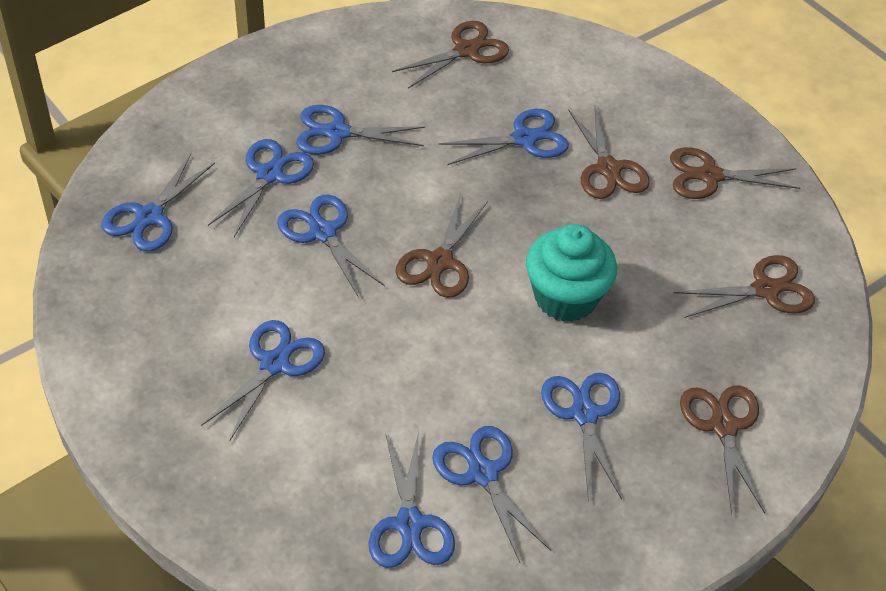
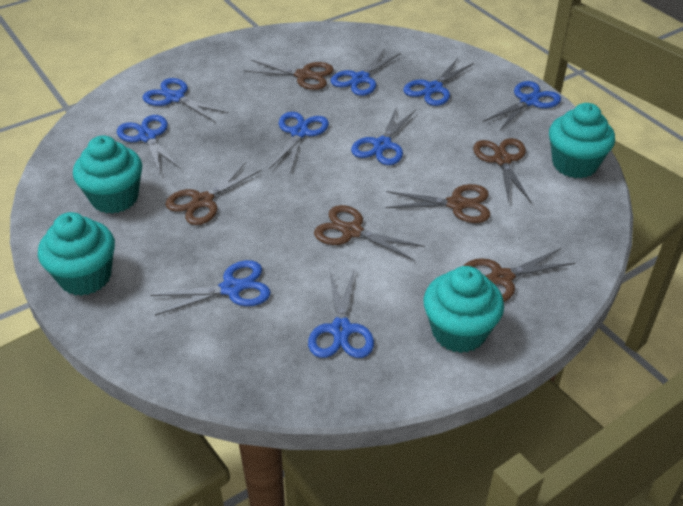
turquoise cupcake: [526,224,617,322] = 1 -> [38,212,115,296] [73,135,142,214] [423,266,504,353] [549,103,615,178] = 4

